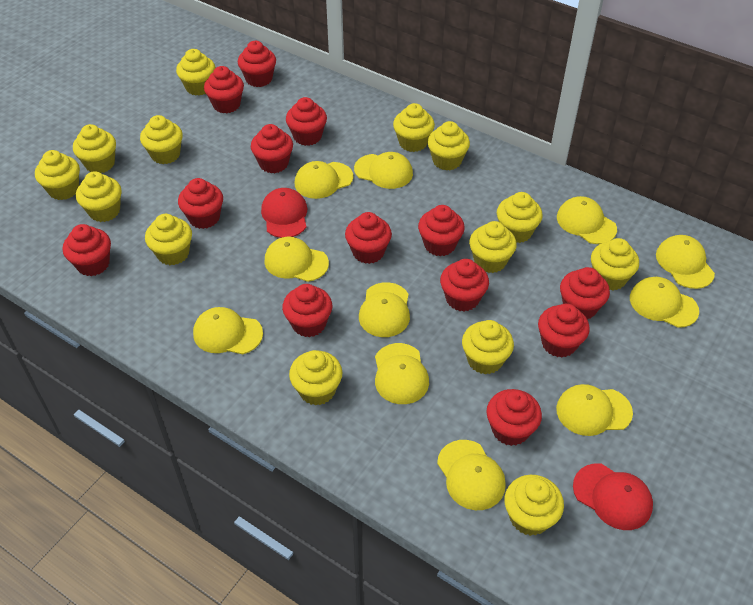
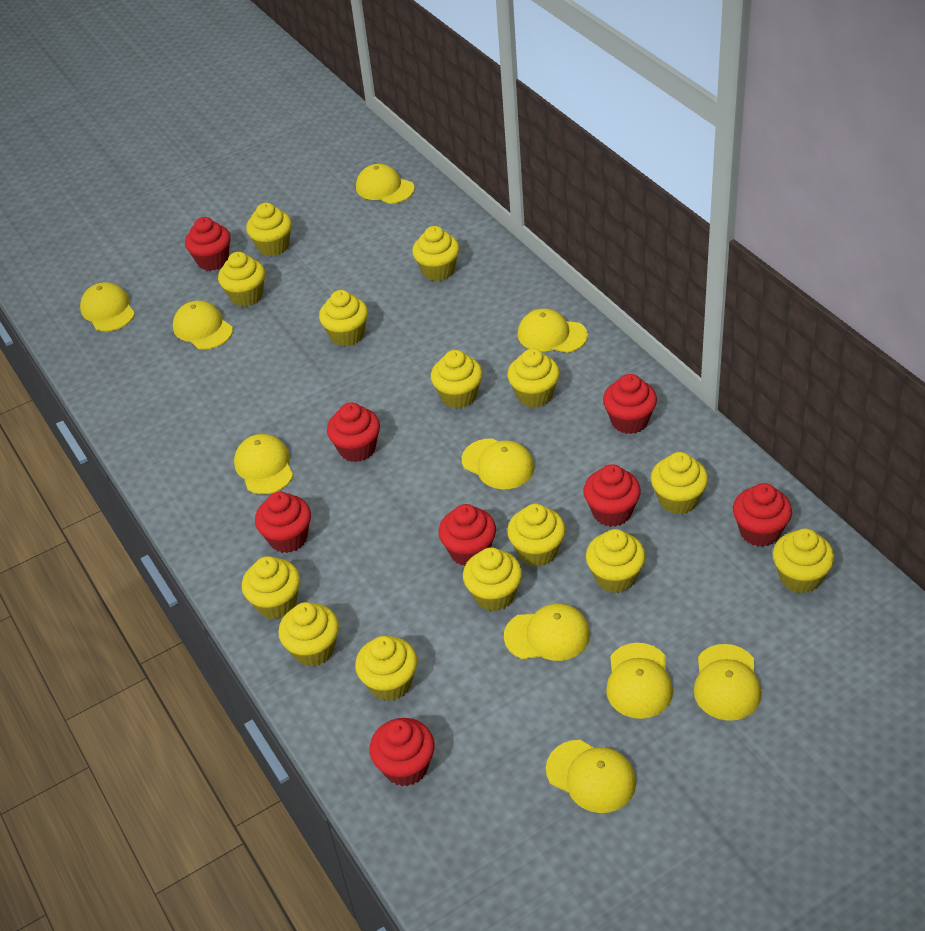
red cap: [261,188,307,238] [573,463,653,530] = 2 -> none = 0
red cupcake: [63,224,111,276] [178,178,223,229] [204,66,244,113] [238,41,276,87] [251,124,293,173] [282,284,332,337] [286,97,327,146] [345,212,392,264] [418,205,465,256] [440,259,489,311] [487,389,542,446] [538,303,590,358] [560,267,610,320] = 13 -> [185,217,231,271] [255,492,311,553] [327,403,380,462] [370,718,435,786] [439,504,496,566] [583,464,641,527] [603,374,657,434] [733,483,792,547] = 8
yellow cap: [193,307,263,355] [264,237,329,282] [295,161,353,199] [354,152,413,189] [359,282,410,337] [375,343,429,404] [437,440,506,510] [556,384,633,436] [557,196,617,244] [630,277,699,328] [656,235,715,289] = 11 -> [80,282,135,331] [173,301,233,349] [234,434,293,494] [356,164,414,204] [462,438,534,489] [504,604,590,661] [518,308,588,353] [546,740,636,813] [606,643,673,719] [694,644,761,721] = 10

